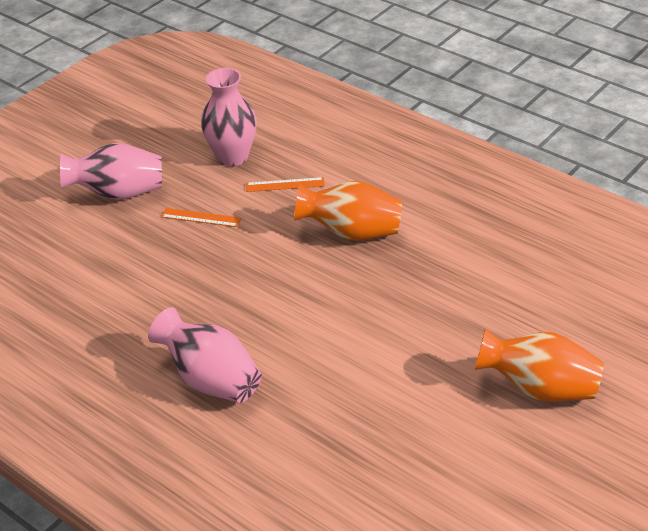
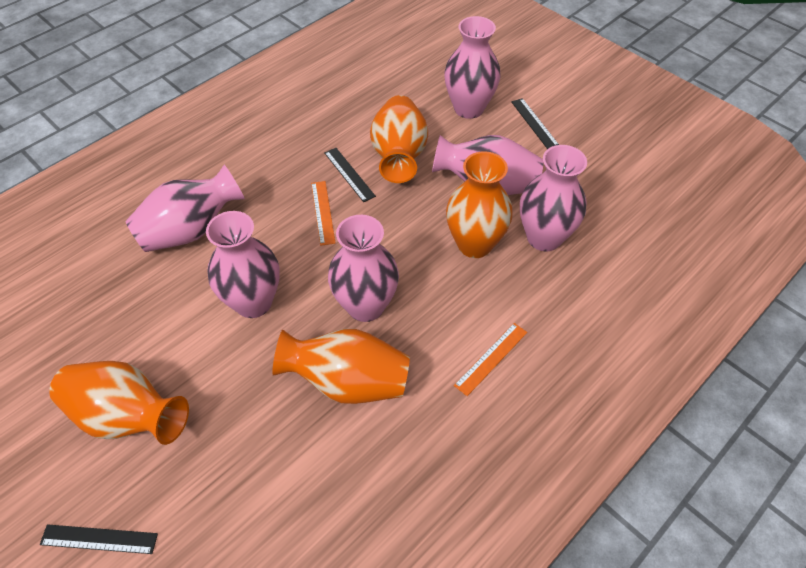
black ruler: none = 0 -> [40,524,158,554] [324,148,376,202] [511,98,559,149] = 3
orange vase: [294,181,402,240] [475,328,604,402] = 2 -> [49,361,189,445] [272,329,410,404] [370,95,428,183] [446,151,513,258] = 4
pink vase: [60,143,162,200] [148,307,262,403] [201,68,257,166] = 3 -> [125,165,245,252] [206,211,280,318] [328,215,399,322] [432,135,543,195] [444,16,500,119] [520,145,587,251] = 6

